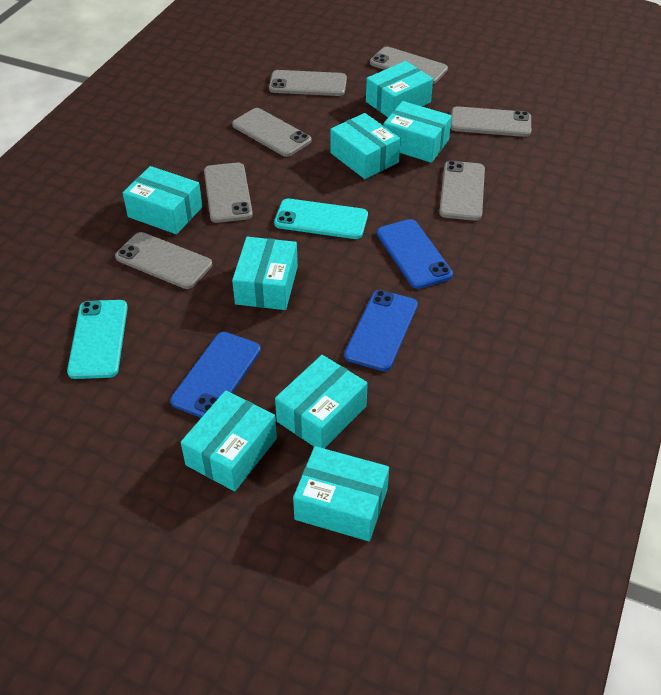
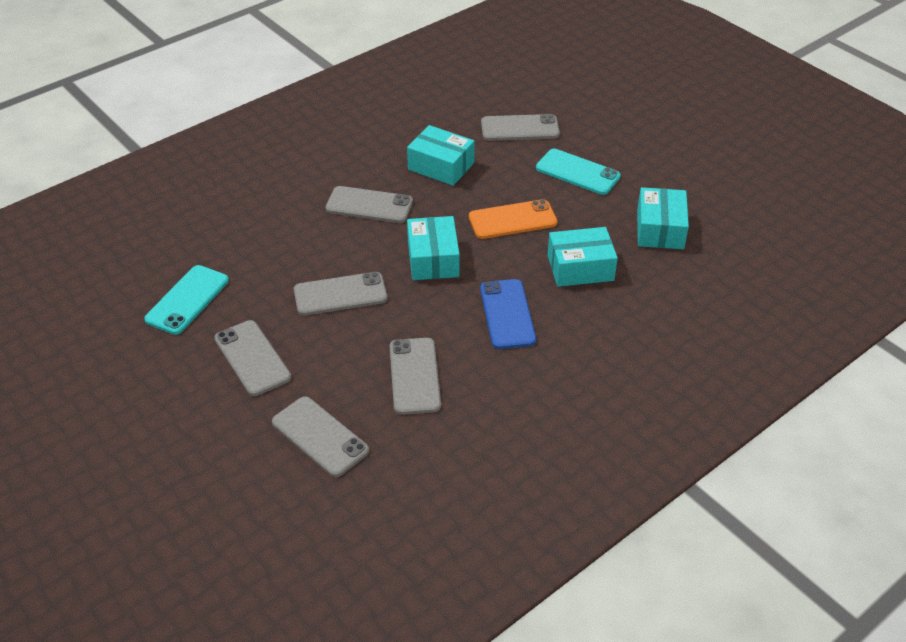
blue phone: [170,332,261,418] [344,290,418,371] [377,219,453,289] = 3 -> [480,279,536,349] = 1
grey phone: [115,232,212,289] [204,162,253,223] [232,108,311,157] [269,70,347,96] [370,46,448,84] [439,161,485,221] [450,106,531,137] = 7 -> [214,320,291,396] [272,396,369,477] [294,272,388,316] [326,186,413,223] [389,338,441,415] [481,114,560,141] = 6
orange phone: none = 0 -> [469,199,558,239] = 1
turquoise box: [123,166,203,234] [181,391,277,491] [232,237,298,310] [275,355,368,449] [293,446,389,541] [330,113,401,179] [366,61,433,117] [384,101,452,163] = 8 -> [407,125,475,186] [407,216,460,280] [547,227,618,287] [637,187,689,249] = 4

